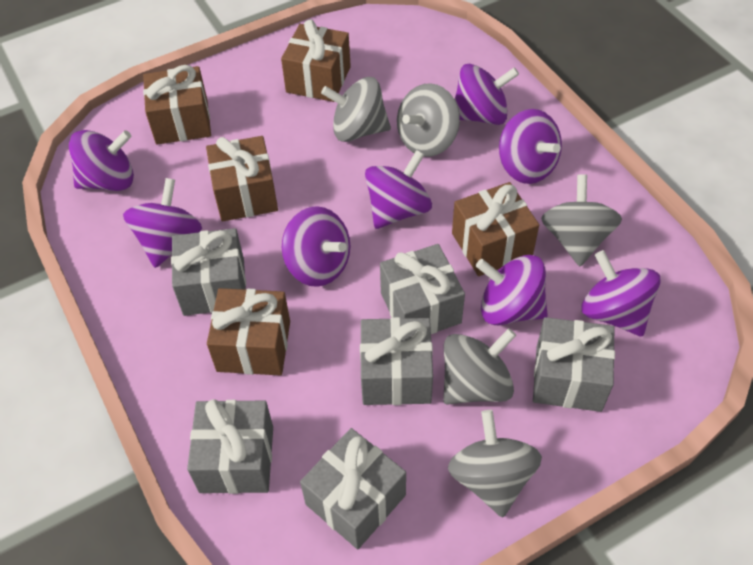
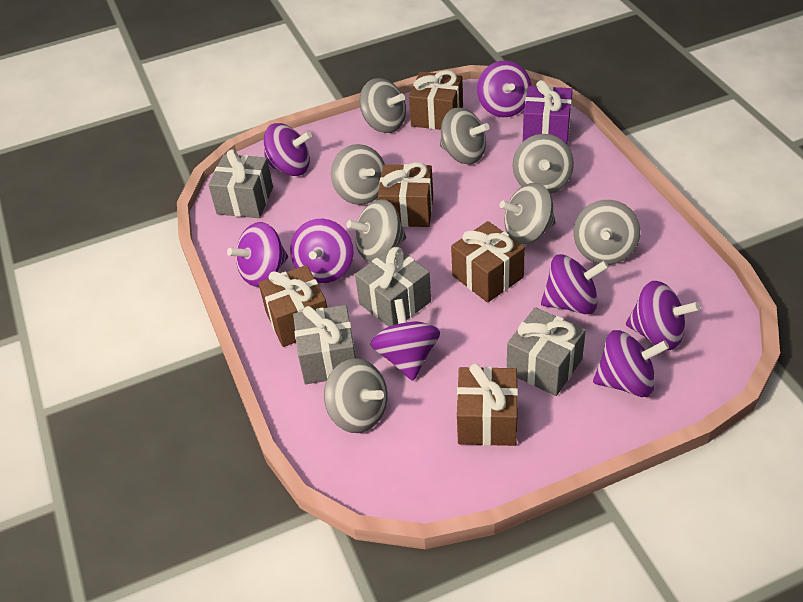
grey gift: [171,228,246,316] [187,400,273,494] [300,428,406,549] [360,317,433,405] [380,244,465,334] [533,317,615,412] = 6 -> [209,149,273,218] [293,305,356,384] [355,247,431,327] [507,307,586,396] = 4
grey spinning top: [321,77,391,142] [397,83,460,157] [443,328,516,405] [448,410,542,517] [541,175,622,266] = 5 -> [324,358,388,433] [331,144,385,205] [346,199,406,262] [360,78,406,133] [440,107,490,165] [499,183,556,244] [512,134,574,194] [574,200,640,265] = 8
purple gift: none = 0 -> [523,80,573,144] = 1

